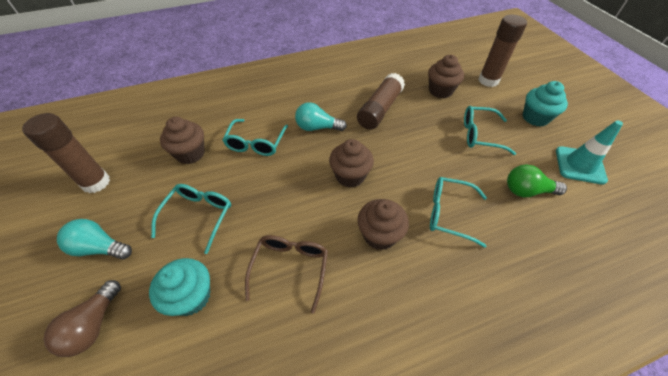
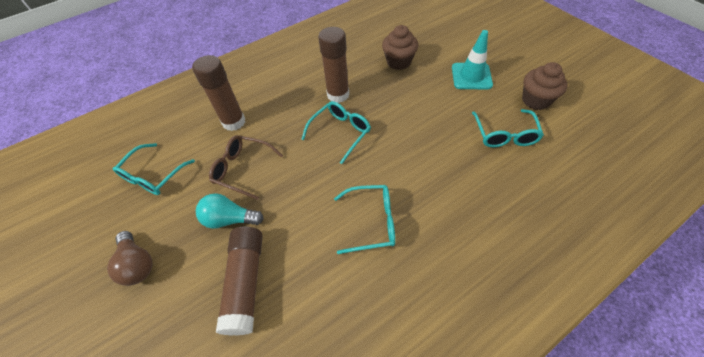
brown cupcake: [160,117,205,164] [329,139,374,188] [358,199,409,250] [428,55,464,98] = 4 -> [382,25,418,70] [522,62,568,110] = 2
green light bulb: [507,164,567,197] = 1 -> none = 0
turquoise cupcake: [149,258,210,316] [523,81,568,126] = 2 -> none = 0
turquoise light bulb: [57,219,132,260] [295,102,347,131] = 2 -> [196,193,264,229] = 1

